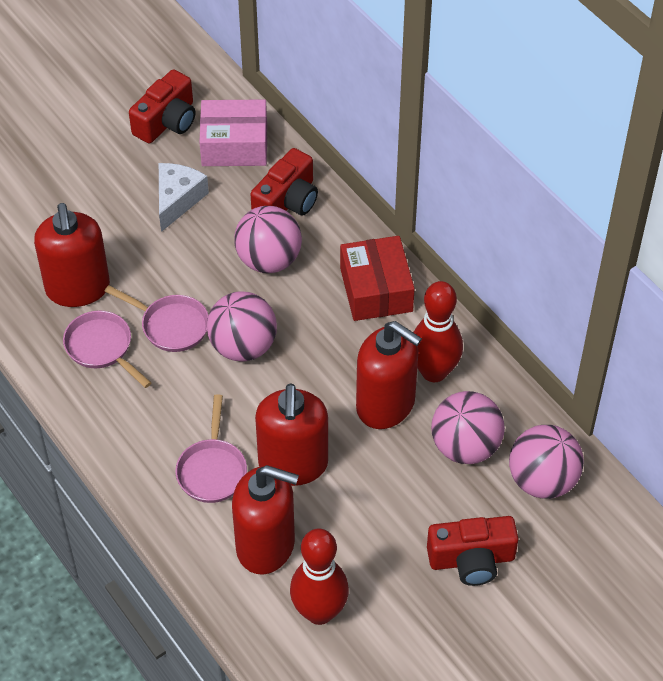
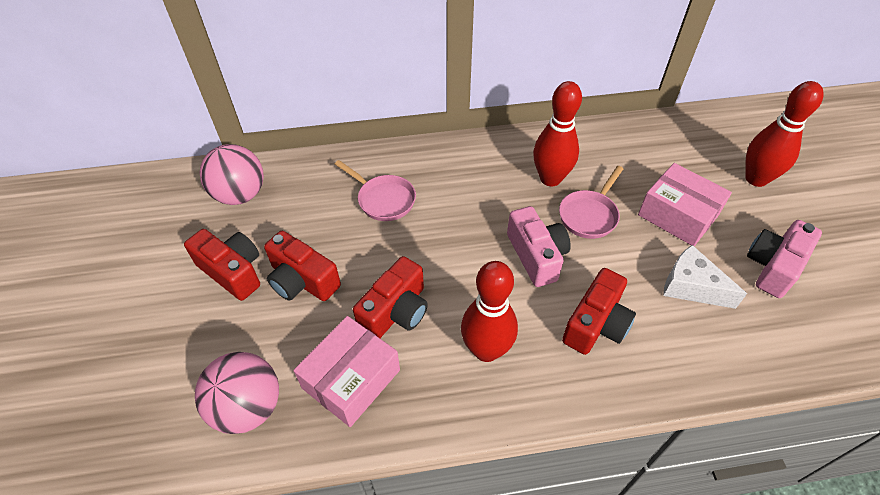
pink ball: [207,291,277,361] [234,206,302,273] [431,391,505,464] [509,425,584,499] = 4 -> [195,352,279,434] [200,144,264,205] = 2
pink box: [199,99,267,166] = 1 -> [293,316,400,427] [638,163,732,246] = 2
pink camera: none = 0 -> [507,206,571,287] [747,220,822,298] = 2
pink pan: [63,311,151,388] [105,285,209,352] [175,394,247,503] = 3 -> [335,160,416,221] [559,166,623,239] = 2
red bowling pin: [290,529,349,625] [413,281,463,382] = 2 -> [461,261,518,362] [533,81,582,186] [745,81,824,187] = 3
red box: [340,236,415,321] = 1 -> none = 0
red camera: [129,69,195,143] [251,148,318,216] [427,516,518,586] = 3 -> [184,229,260,301] [264,231,341,301] [353,256,428,338] [562,268,636,355] = 4
red soap dispenser: [34,203,110,307] [232,465,299,575] [255,383,328,486] [356,321,422,429] = 4 -> none = 0

